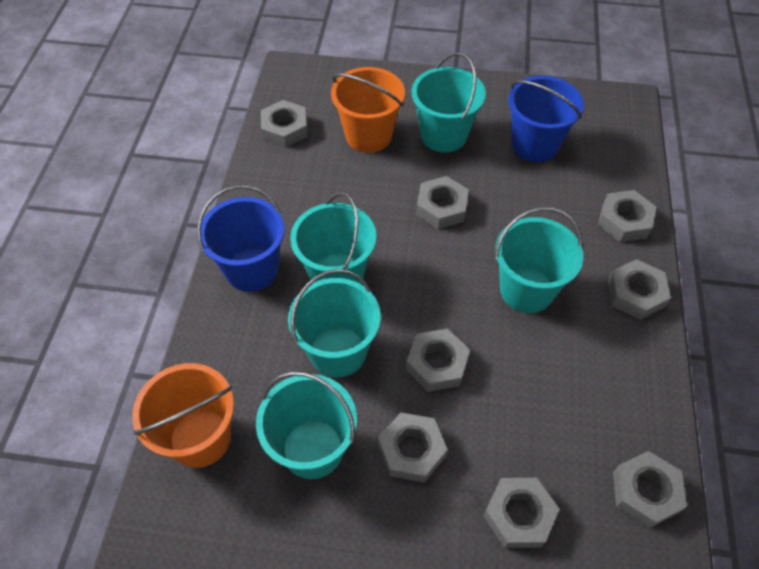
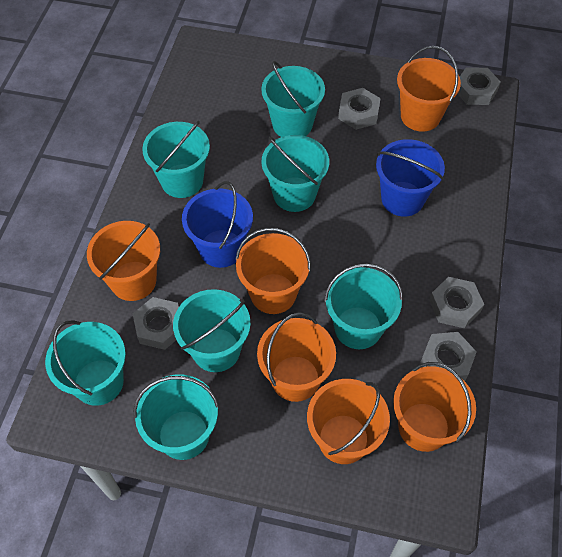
grey nut: [261,100,308,148] [378,412,447,483] [406,329,470,392] [416,176,469,229] [483,478,559,548] [598,190,656,242] [608,259,671,320] [613,451,687,528] = 8 -> [133,297,179,350] [338,88,380,130] [420,332,476,381] [429,277,484,328] [458,67,501,105] = 5
orange bucket: [132,363,234,468] [331,67,405,153] = 2 -> [87,221,160,301] [235,228,311,314] [257,312,336,402] [307,379,390,464] [393,362,476,452] [397,46,461,132] = 6
turquoise bucket: [256,371,357,479] [288,269,381,377] [290,192,376,284] [412,52,486,153] [495,207,583,313] = 5 -> [45,320,126,406] [133,374,219,460] [142,121,210,198] [173,289,250,372] [261,61,325,137] [261,135,329,212] [324,263,403,349] = 7

